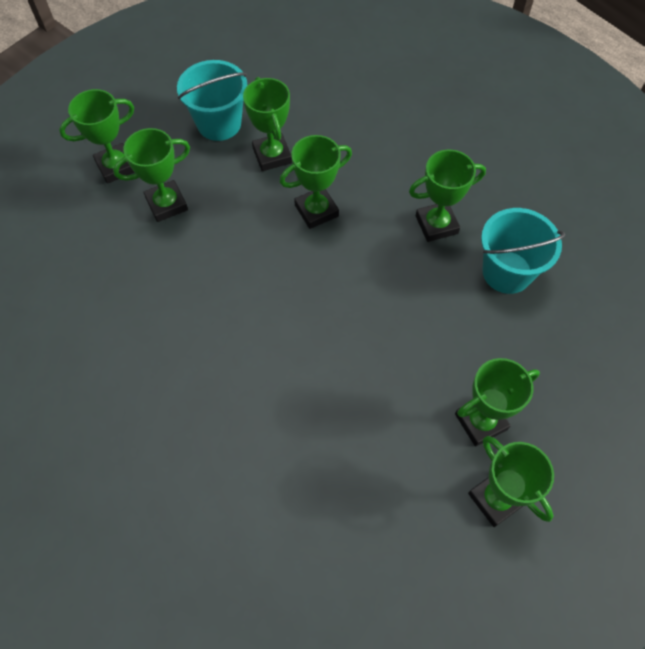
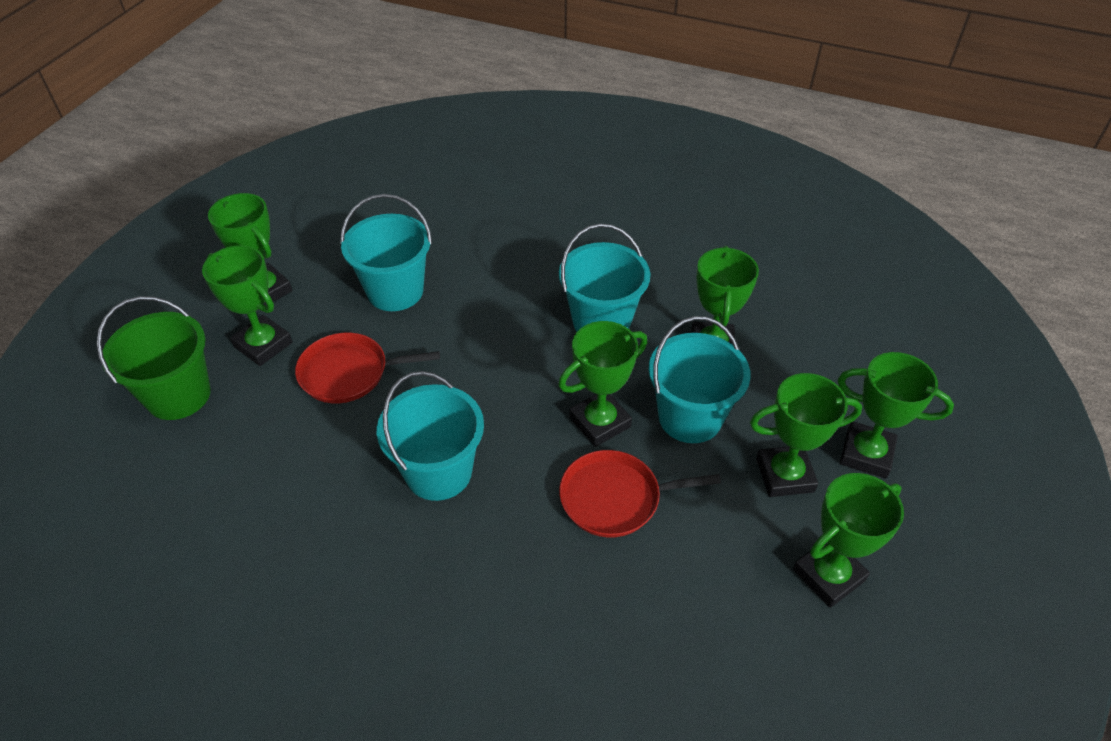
green bucket: none = 0 -> [97,296,211,420] = 1
red pan: none = 0 -> [295,333,440,403] [559,450,721,537] = 2
turquoise bucket: [177,60,247,141] [481,208,565,294] = 2 -> [340,194,432,311] [377,371,484,501] [559,224,650,332] [649,316,751,443] = 4

